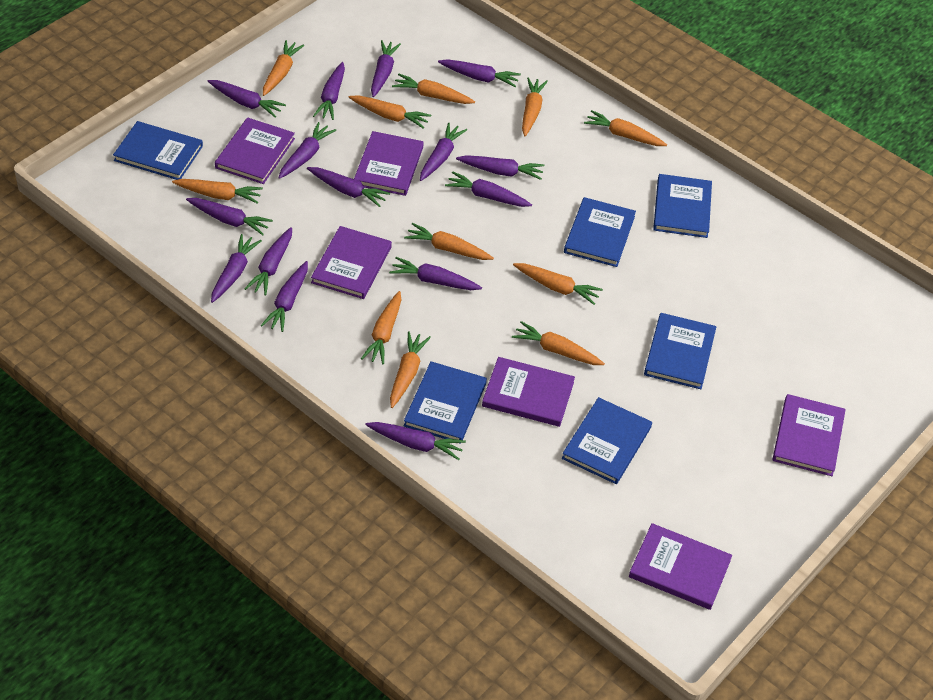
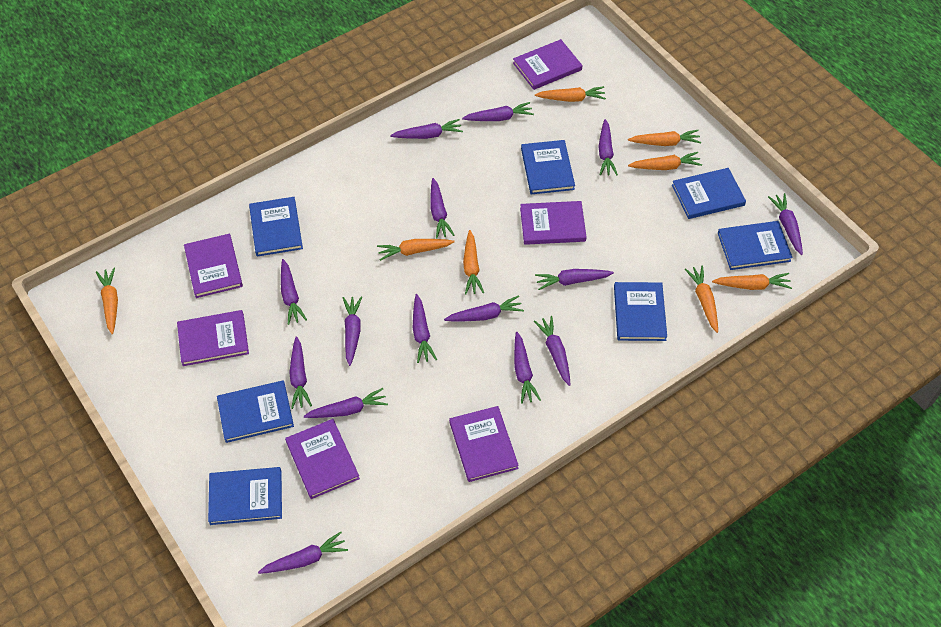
blue book: [113,121,203,180] [404,361,487,444] [562,397,652,484] [564,197,636,267] [644,313,716,389] [653,174,712,238] = 6 -> [208,467,282,525] [217,380,294,443] [249,197,303,257] [521,140,575,194] [614,282,667,341] [672,168,746,219] [718,221,793,270] = 7
orange carrot: [172,179,263,204] [263,40,304,96] [349,95,431,129] [361,291,401,365] [390,331,431,408] [392,74,475,104] [404,223,494,260] [512,321,605,365] [513,263,603,305] [522,77,548,136] [584,110,667,146] = 11 -> [96,267,118,334] [377,239,454,261] [463,230,484,294] [535,86,606,102] [628,130,701,146] [628,152,702,170] [685,265,718,333] [712,273,792,290] = 8

